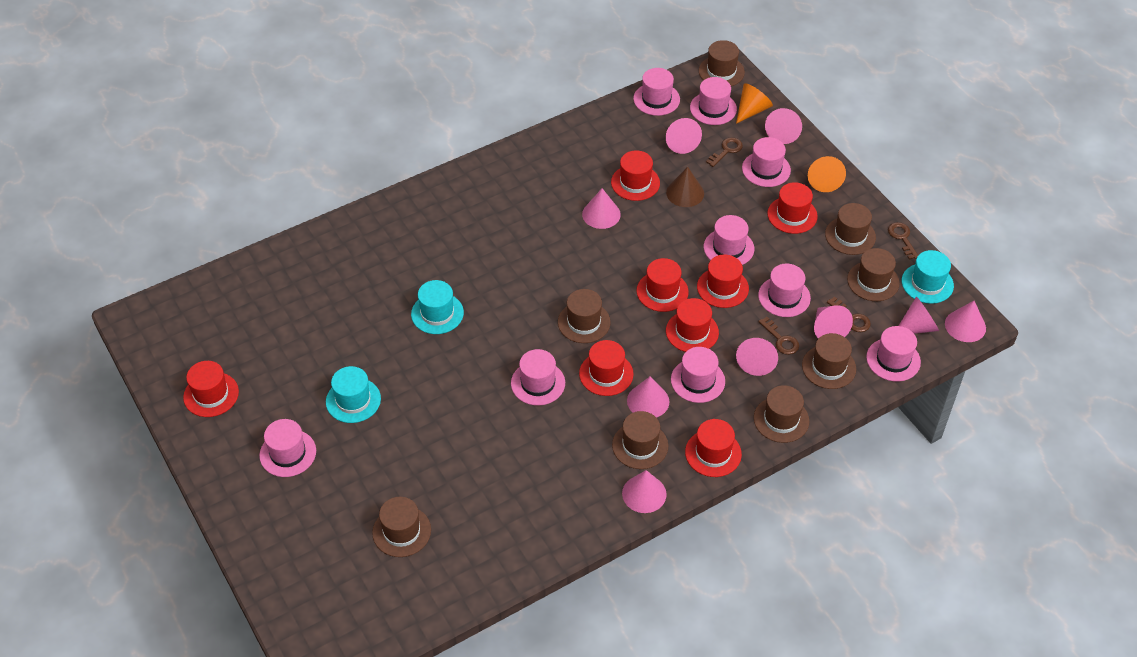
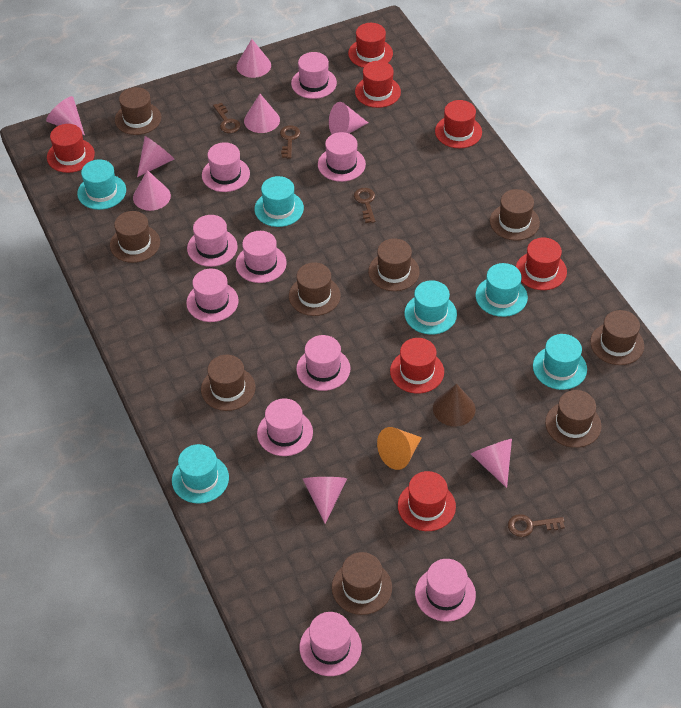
brown hat: [372,497,431,557] [558,289,611,343] [612,411,668,469] [699,40,745,86] [754,385,809,443] [802,333,856,389] [825,203,876,255] [847,248,900,301] = 8 -> [110,211,160,263] [115,87,161,135] [201,355,255,411] [289,262,341,316] [332,552,392,615] [368,238,420,291] [490,189,540,241] [545,390,602,448] [590,310,644,365] = 9
orange cone: [736,83,773,124] [808,156,846,192] = 2 -> [377,427,422,470] = 1
pink cone: [582,188,621,229] [622,470,667,513] [627,377,669,418] [666,118,702,154] [736,338,778,376] [765,108,802,144] [814,305,853,339] [899,296,939,334] [945,301,986,342] = 9 -> [46,96,85,135] [133,170,171,211] [137,136,175,177] [237,39,271,78] [244,94,280,133] [303,477,347,523] [329,102,368,134] [471,439,512,488] = 8
pink hat: [259,419,316,477] [511,349,565,406] [633,68,680,116] [671,347,725,403] [690,77,737,125] [704,215,754,265] [742,137,791,187] [758,264,811,317] [866,326,921,382] = 9 -> [186,269,238,322] [187,215,238,267] [202,142,250,192] [236,231,287,283] [257,398,313,456] [291,52,337,99] [296,335,350,391] [299,612,362,676] [318,132,366,182] [415,559,476,622] = 10
red hat: [183,361,239,417] [579,340,634,396] [611,150,660,201] [637,258,689,312] [666,298,719,352] [685,419,742,477] [697,254,749,308] [767,182,818,234] = 8 -> [47,124,95,173] [348,23,393,68] [355,61,401,108] [390,338,444,394] [398,471,456,531] [435,100,482,148] [516,237,567,290] = 7
turquoise hat: [326,366,381,423] [411,280,464,334] [902,250,954,304] = 3 -> [77,160,126,210] [172,444,229,504] [254,176,304,227] [404,280,457,335] [476,263,528,317] [533,334,587,390] = 6

